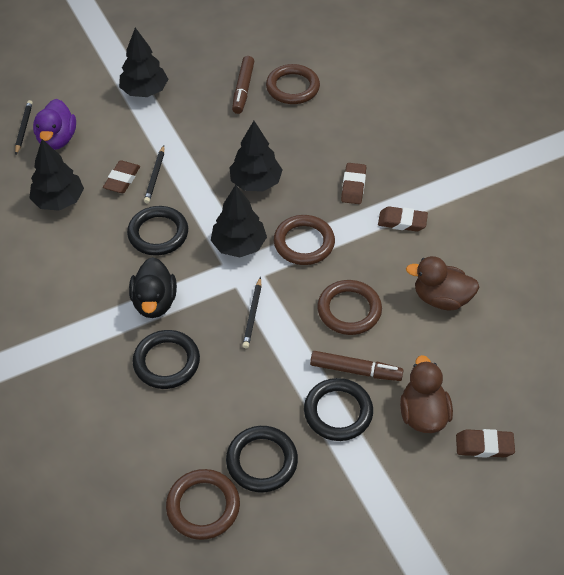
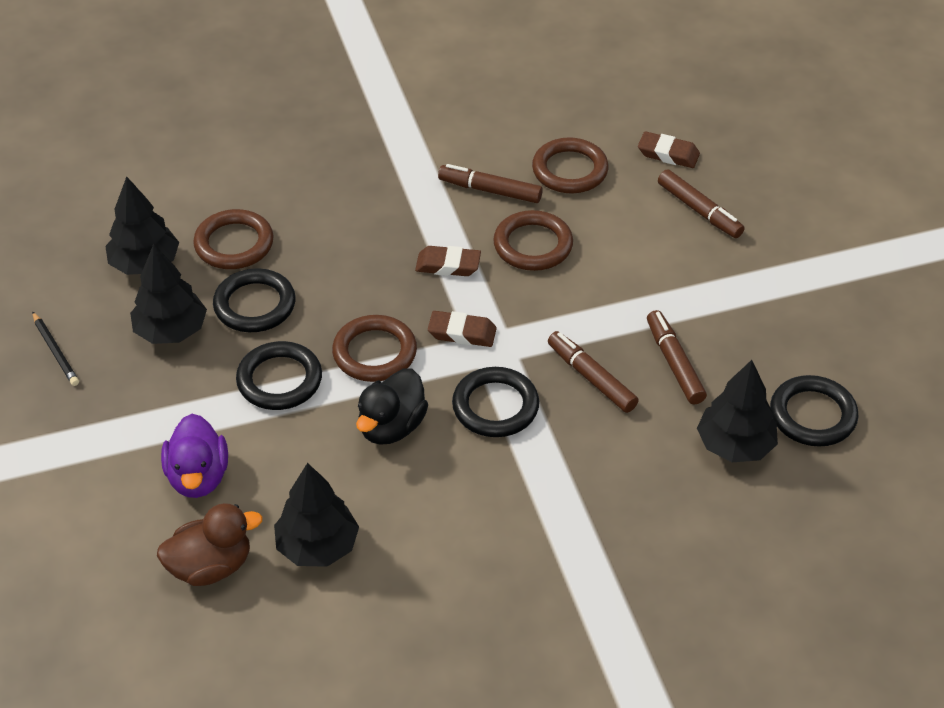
black pencil: [15,100,33,154] [144,145,164,203] [242,277,261,348] = 3 -> [32,312,79,386] = 1
brown duck: [400,355,453,433] [406,256,479,310] = 2 -> [157,503,263,586] = 1
brown eraser: [103,160,140,193] [341,163,366,204] [378,206,428,232] [456,429,515,458] = 4 -> [415,246,481,276] [428,311,497,347] [638,131,700,168] = 3
brown marker: [232,56,254,114] [310,351,404,381] = 2 -> [438,164,543,203] [548,331,639,413] [647,310,707,404] [658,169,745,238] = 4

